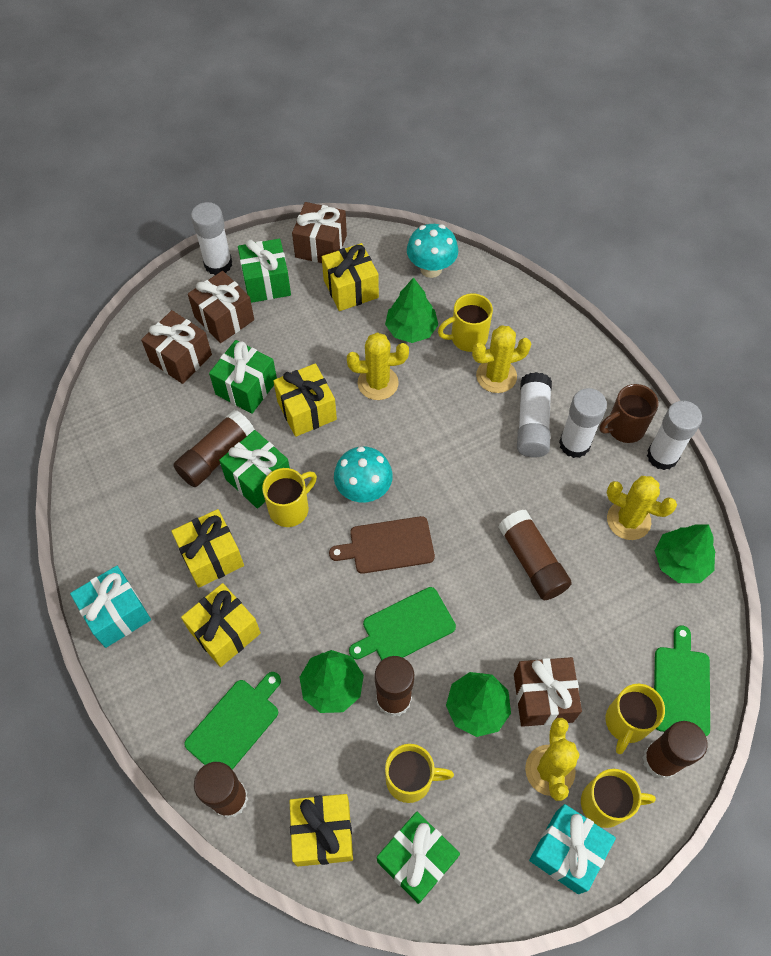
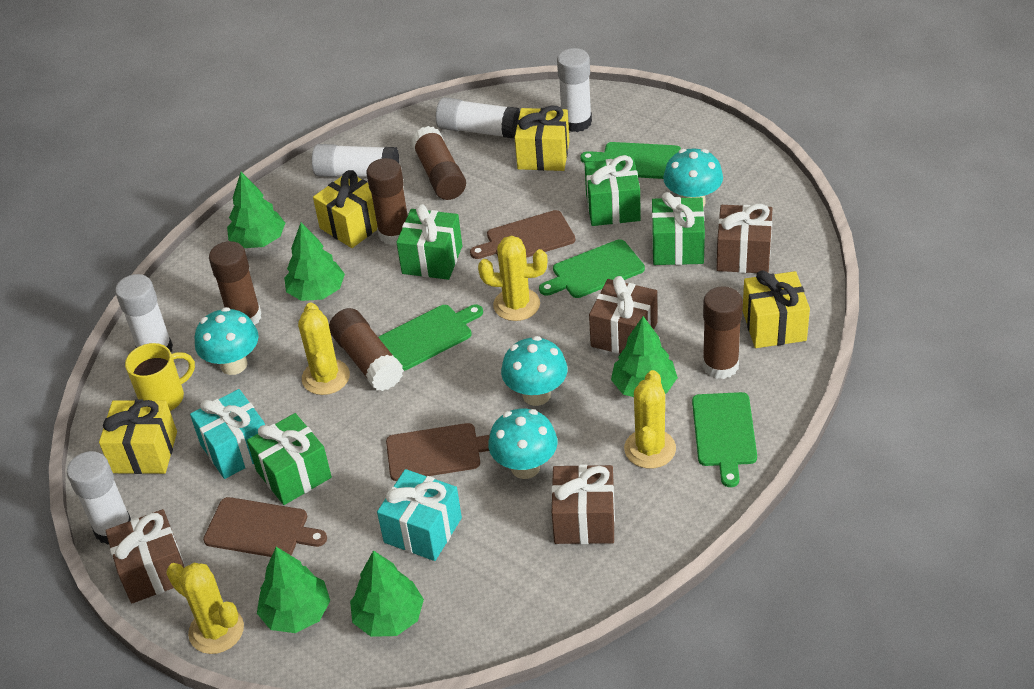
brown cutting board: [329,516,435,574] = 1 -> [203,497,327,557] [386,423,490,481] [470,210,575,259] = 3
brown mug: [599,384,658,443] = 1 -> none = 0
green cutting board: [184,672,281,770] [349,587,456,660] [654,626,710,736] = 3 -> [378,304,483,371] [539,239,645,298] [580,142,681,179] [692,392,757,487] = 4
green tree: [299,650,364,713] [385,277,438,343] [446,672,511,737] [655,524,715,583] = 4 -> [227,172,285,248] [257,547,330,633] [284,223,345,301] [350,550,424,637] [611,316,678,397] = 5
turquoise mushroom: [334,447,393,502] [407,224,458,278] = 2 -> [195,307,259,375] [488,408,557,479] [501,336,567,406] [663,149,723,207] = 4
white glue stick: [191,202,232,275] [517,372,552,458] [559,388,607,458] [647,401,702,470] = 4 -> [67,451,131,545] [115,274,173,352] [312,144,399,177] [436,97,520,139] [557,48,592,132] = 5
yellow gift: [171,509,244,588] [181,583,261,667] [273,363,337,437] [289,794,353,867] [322,243,379,311] = 5 -> [99,400,177,474] [313,170,378,248] [515,106,569,171] [743,270,810,348] = 4
yellow mug: [262,468,317,527] [385,744,454,803] [438,293,493,352] [581,769,656,828] [606,684,665,754] = 5 -> [125,343,195,411] = 1

